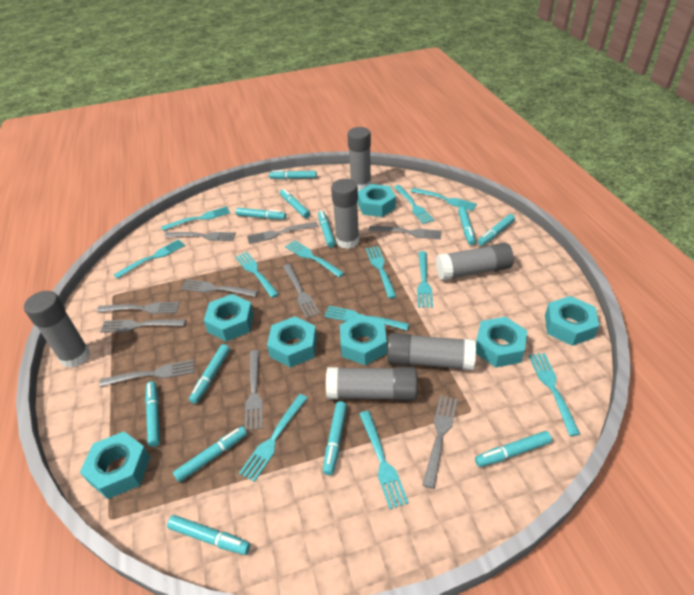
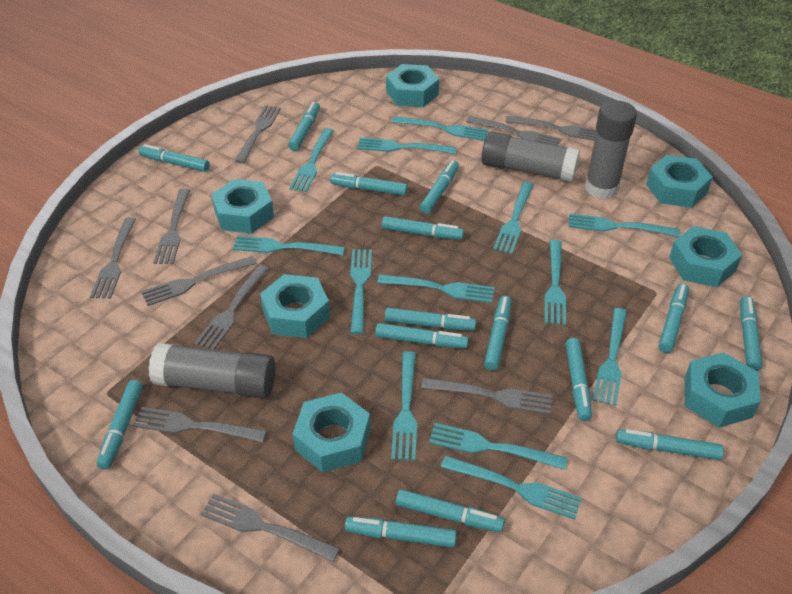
grey glue stick: [24,291,90,368] [326,367,417,401] [331,179,359,249] [348,127,371,191] [387,333,476,370] [436,243,514,281] = 6 -> [149,343,275,399] [482,132,580,182] [585,100,637,199] = 3
turquoise fork: [114,239,185,279] [161,206,230,231] [235,252,279,298] [239,394,308,482] [285,240,344,277] [324,306,409,330] [359,411,409,509] [366,246,397,299] [394,185,434,224] [410,188,477,211] [417,251,433,308] [529,353,580,436] = 12 -> [233,236,345,255] [289,128,334,192] [350,249,372,334] [357,138,457,154] [377,274,494,303] [391,351,417,461] [392,116,488,141] [429,423,567,470] [441,456,582,520] [493,182,534,254] [544,240,566,325] [568,214,680,237] [593,308,627,406] = 13
turquoise marker: [145,381,160,447] [167,515,250,555] [173,426,247,482] [189,344,230,404] [236,208,286,220] [269,170,317,179] [280,189,310,218] [318,210,335,248] [323,401,347,475] [458,207,476,245] [475,431,552,467] [478,214,515,246] = 12 -> [97,380,143,470] [139,144,210,172] [288,102,320,151] [330,172,408,196] [345,517,457,548] [375,323,469,349] [382,216,464,240] [385,308,476,331] [396,489,505,532] [420,160,459,214] [484,296,511,371] [566,338,592,421] [616,429,724,460] [659,283,689,353] [740,296,763,371] = 15

